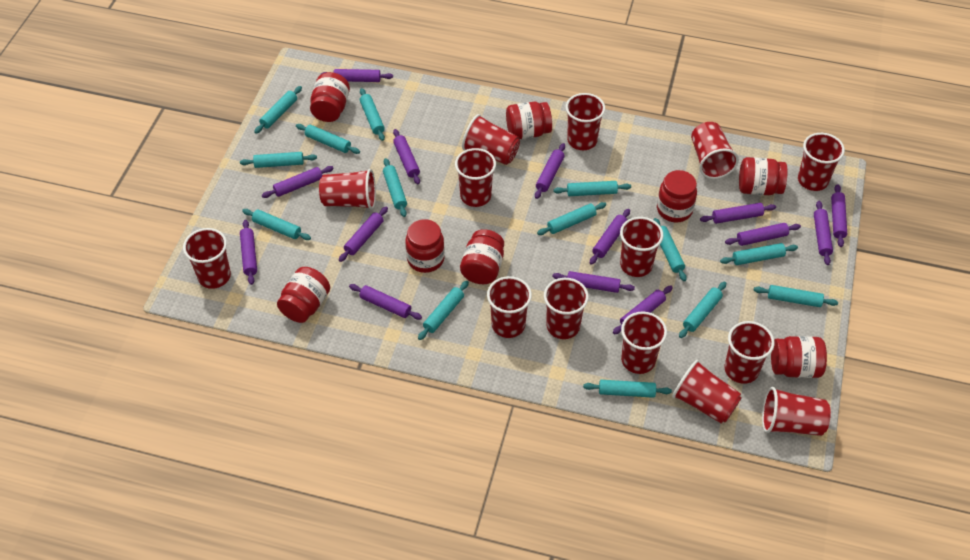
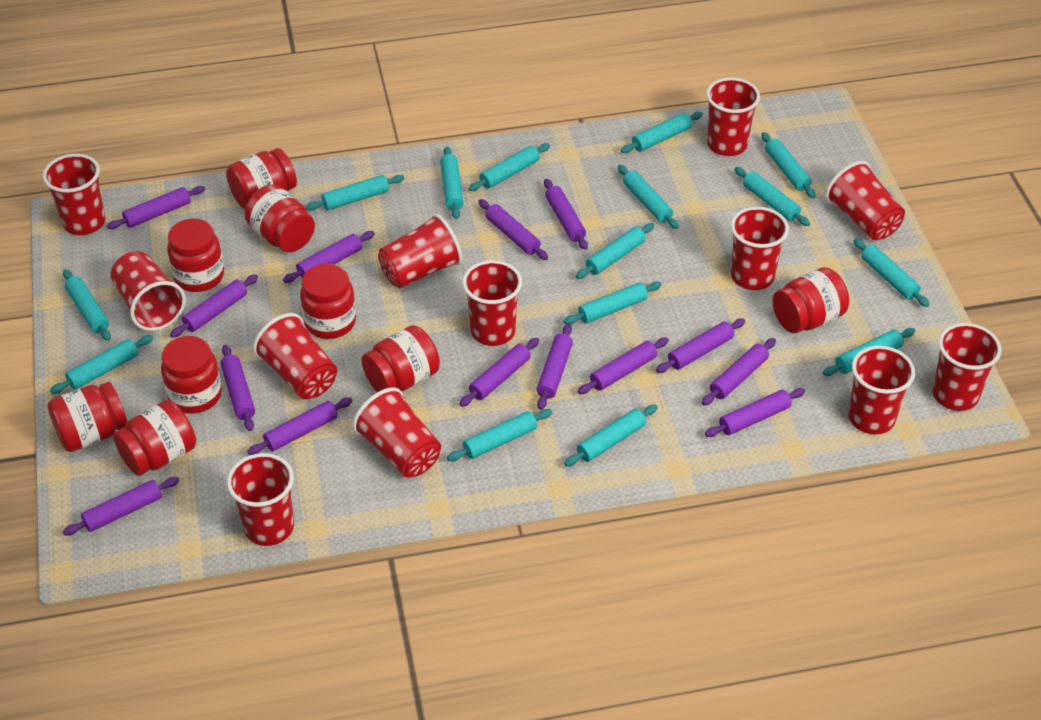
red cup: [183,228,231,289] [319,169,376,210] [455,148,496,207] [462,114,520,165] [487,276,532,338] [544,278,589,339] [565,93,605,150] [620,217,663,277] [621,312,667,374] [672,360,741,424] [691,122,739,179] [725,321,774,384] [762,387,831,436] [798,133,845,191] = 14 -> [43,154,105,235] [111,251,186,331] [227,453,294,546] [253,313,337,399] [353,388,441,478] [378,214,462,288] [462,260,522,346] [706,78,760,156] [731,207,789,290] [825,161,905,240] [848,346,915,434] [932,323,1001,411] = 12
red jar: [277,267,330,323] [310,72,350,122] [405,219,445,273] [460,229,504,284] [506,102,552,140] [657,170,697,222] [739,157,787,195] [771,336,827,378] = 8 -> [48,382,127,452] [113,400,196,476] [161,336,222,414] [167,219,224,292] [226,148,297,209] [244,184,315,252] [300,264,356,339] [361,325,440,392] [773,267,849,333] = 9
turquoise rolling pin: [240,152,317,168] [242,209,311,240] [254,86,302,133] [296,124,360,154] [360,88,385,141] [383,158,407,217] [418,281,469,340] [537,202,606,235] [553,181,631,196] [583,380,672,398] [654,218,687,281] [679,282,726,338] [720,243,798,265] [754,285,838,307] = 14 -> [50,335,153,394] [63,269,111,341] [306,175,404,211] [440,147,464,219] [447,409,552,461] [468,143,550,191] [563,281,662,324] [564,404,658,467] [576,223,654,279] [618,165,679,229] [621,112,703,153] [734,167,810,226] [761,132,815,198] [823,328,915,376] [853,238,929,307] = 15

